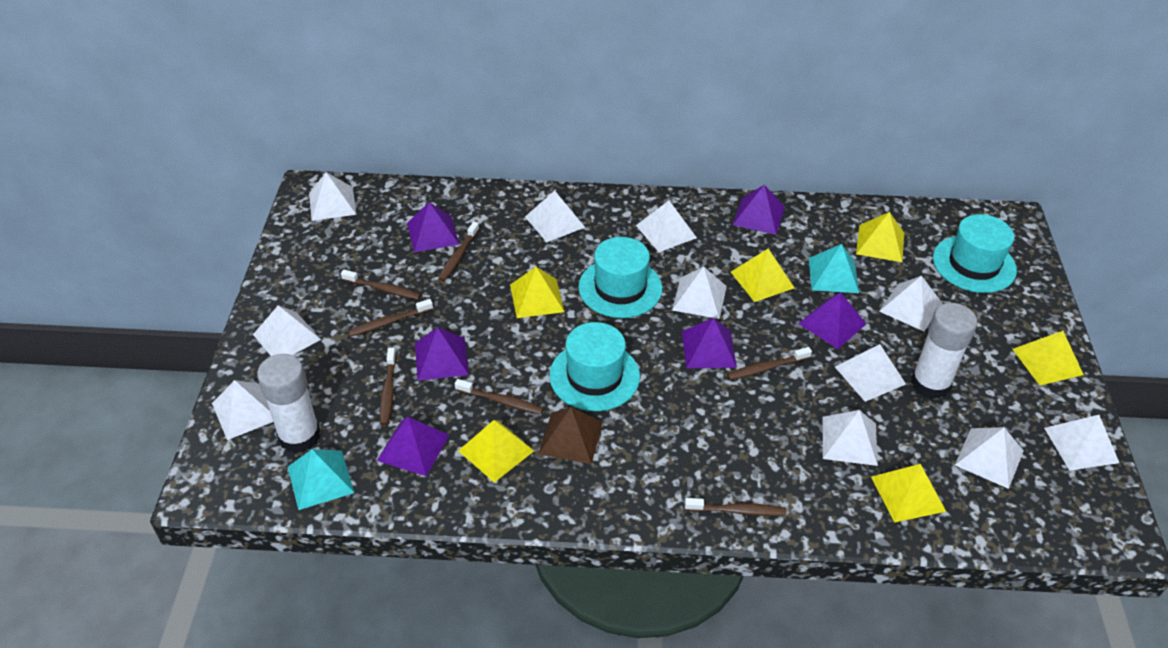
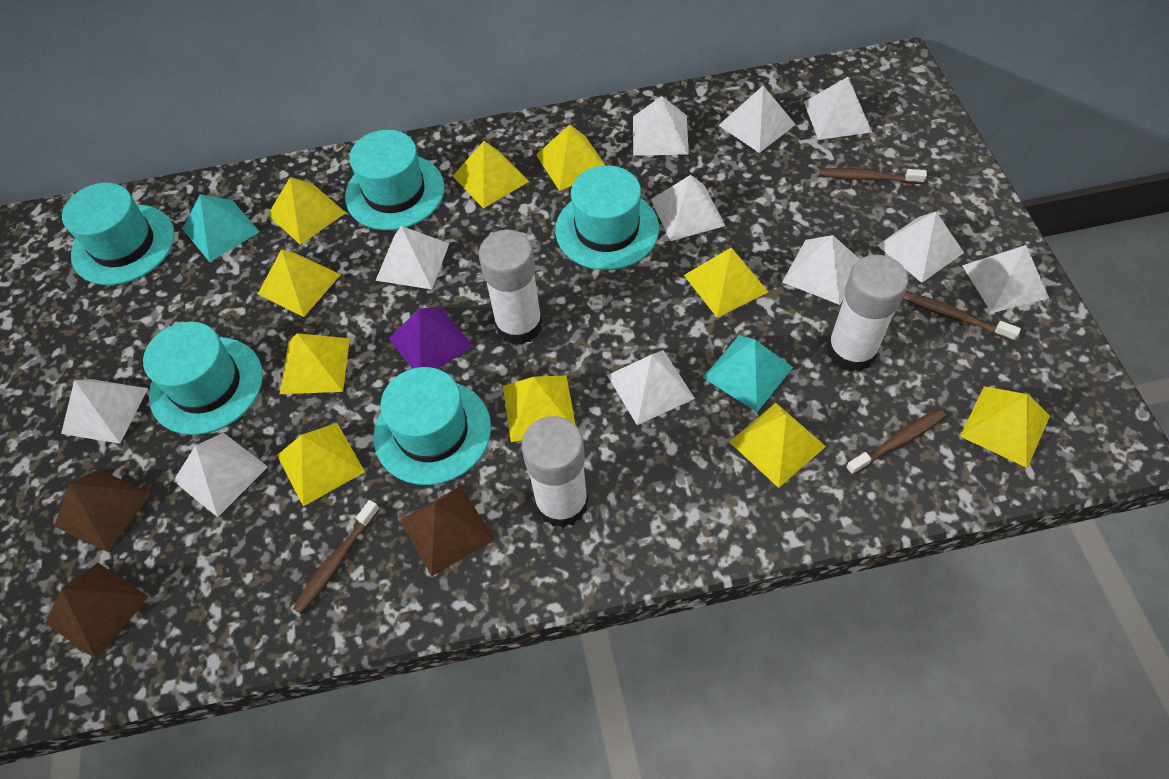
brown pyramid: [539,407,603,464] = 1 -> [45,563,149,660] [54,469,151,552] [400,486,494,576] = 3
brown toothbrush: [341,270,421,300] [349,299,433,336] [380,348,396,425] [439,222,479,281] [455,379,544,414] [685,498,786,516] [727,347,812,380] = 7 -> [293,500,380,614] [820,168,927,184] [846,409,947,475] [903,292,1021,342] = 4
purple pyramid: [377,417,449,476] [407,202,459,252] [415,327,469,381] [682,318,737,368] [733,185,785,235] [798,292,866,349] = 6 -> [388,307,473,369] = 1
turquoise hat: [549,322,640,411] [578,237,662,318] [933,214,1017,293] = 3 -> [62,183,175,285] [143,321,263,435] [345,130,445,230] [374,367,491,485] [555,165,659,270] = 5
white glue stick: [257,354,320,453] [911,303,977,399] = 2 -> [479,230,543,345] [522,416,589,528] [827,255,908,372] = 3
yellow pyramid: [458,420,534,483] [510,267,564,318] [731,249,794,302] [856,212,904,262] [871,464,946,523] [1012,331,1084,385] = 6 -> [258,249,341,317] [268,177,346,245] [277,423,365,506] [280,333,350,394] [453,141,530,209] [503,375,576,442] [536,124,605,191] [684,248,768,318] [729,403,826,488] [960,386,1050,468] = 10

